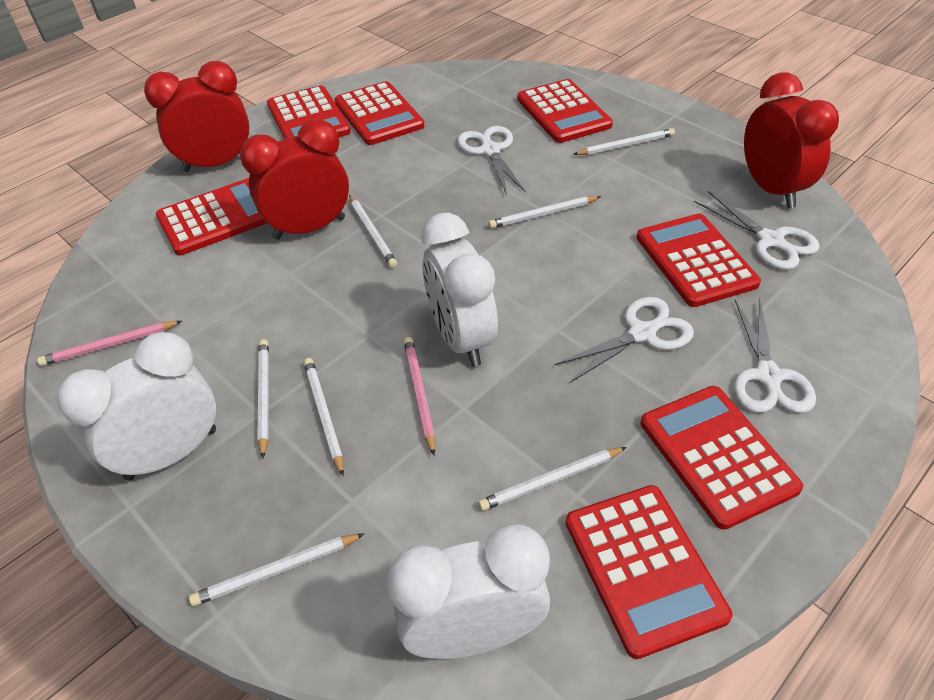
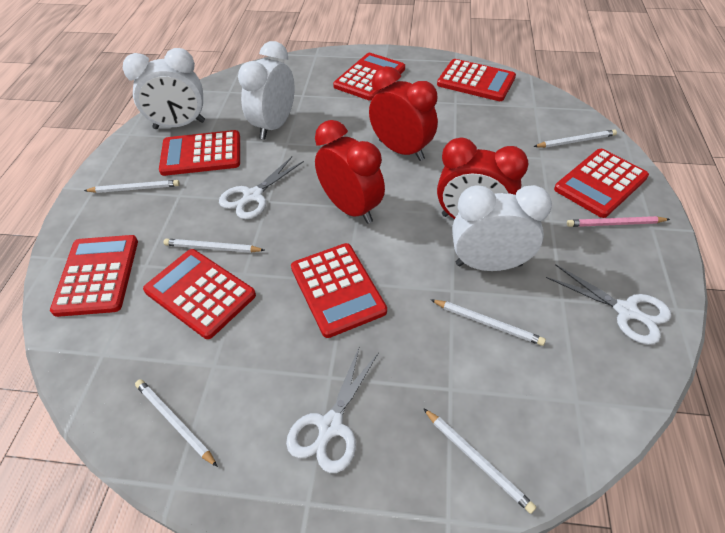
pink pencil: [37,321,182,366] [404,337,435,455] = 2 -> [567,216,670,227] = 1
white pencil: [189,534,364,606] [257,339,269,458] [304,358,344,476] [349,195,397,268] [478,447,627,511] [488,196,601,229] [573,128,675,155] = 7 -> [84,180,180,193] [135,379,218,467] [164,239,264,253] [423,408,536,514] [431,300,546,346] [533,129,617,148] = 6
white scissors: [457,126,526,195] [555,297,694,383] [694,191,820,270] [734,299,816,413] = 4 -> [219,157,304,219] [286,346,379,473] [546,264,671,345] = 3

